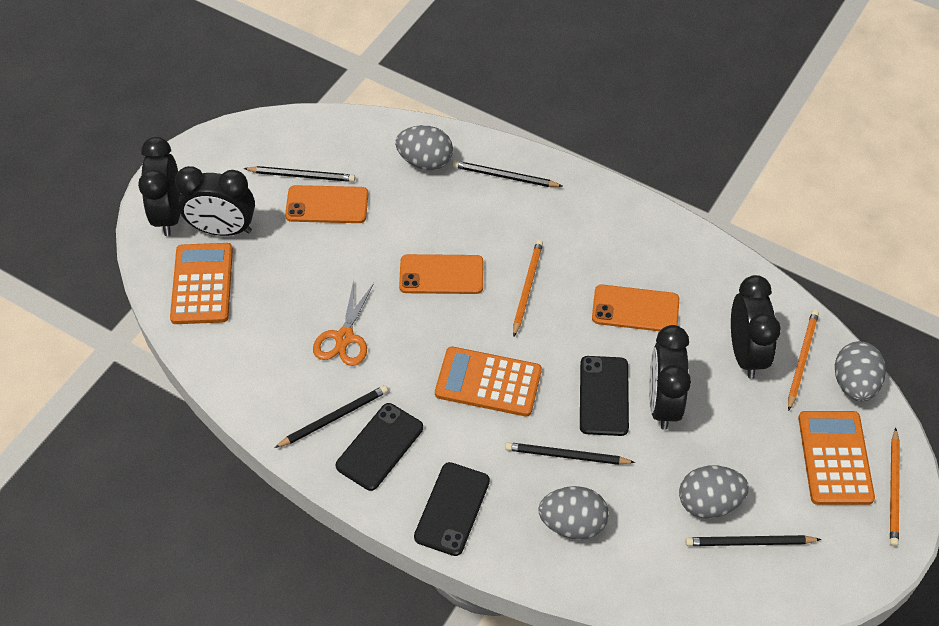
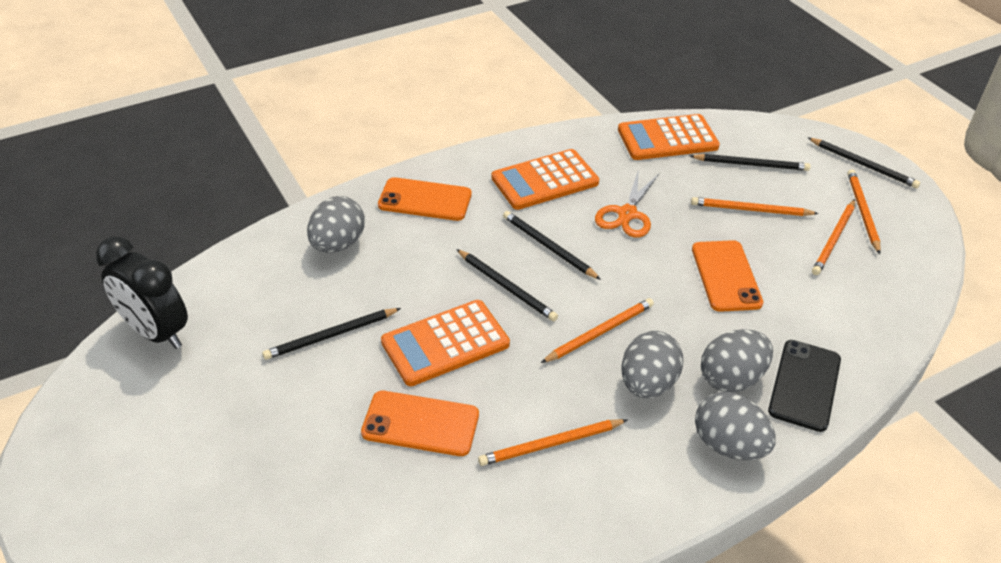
black clock: [138,137,181,236] [175,166,255,236] [649,325,691,430] [731,275,781,379] = 4 -> [96,236,188,349] = 1
black phone: [336,403,423,491] [414,462,490,556] [580,356,629,436] = 3 -> [768,340,841,432] = 1
orange pencil: [513,240,543,337] [788,310,819,411] [890,428,900,546] = 3 -> [478,419,627,466] [541,298,654,363] [691,197,819,216] [812,199,855,275] [848,169,881,254] = 5

